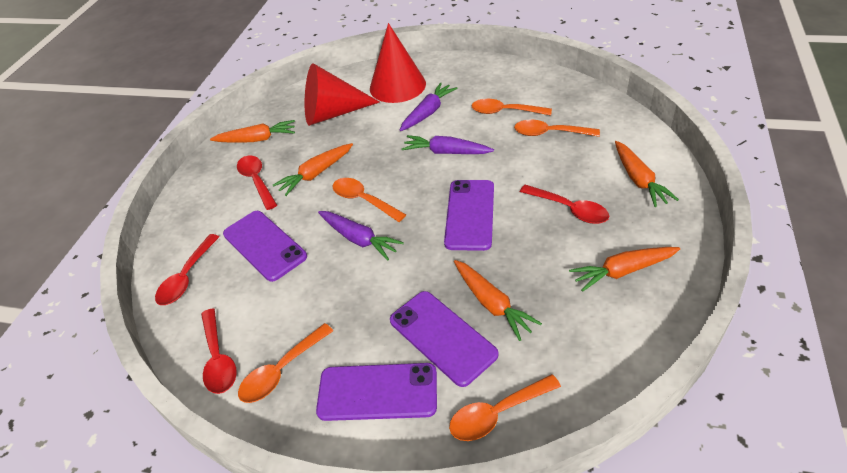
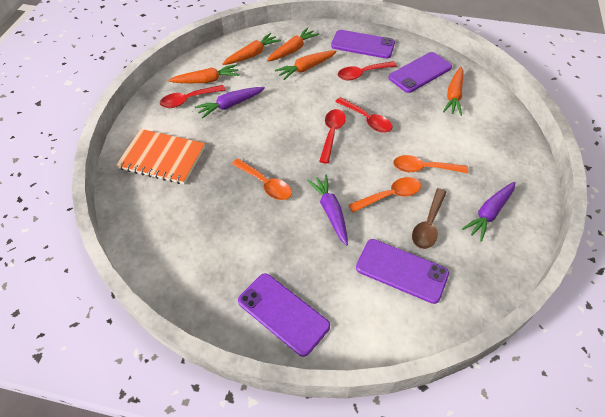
brown spoon: none = 0 -> [412,188,447,249] = 1
orange notebook: none = 0 -> [116,129,205,184] = 1
orange spoon: [238,323,333,403] [332,178,406,222] [449,374,561,441] [472,99,552,116] [514,120,600,137] = 5 -> [232,158,292,200] [349,177,421,212] [393,155,468,173] = 3
red cone: [305,63,380,126] [370,23,426,103] = 2 -> none = 0

